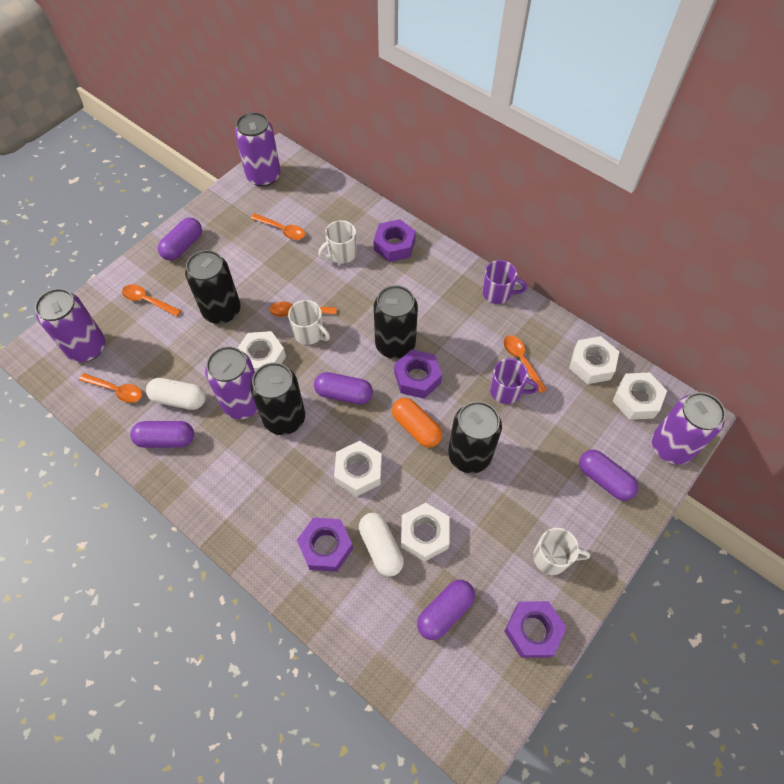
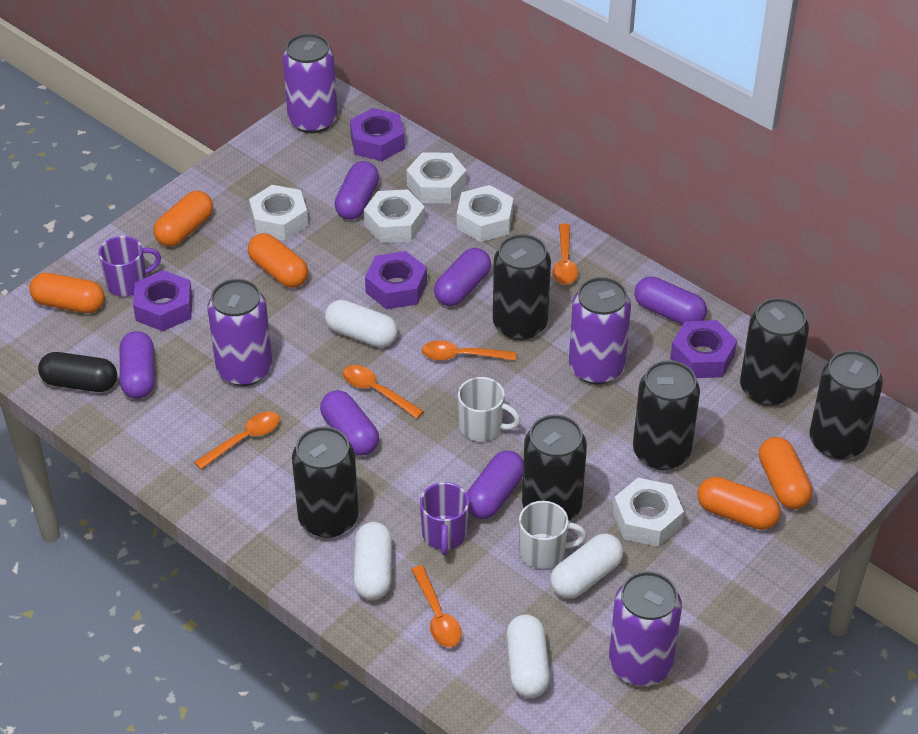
black can: [185,250,241,324] [250,362,305,435] [374,285,418,359] [448,401,502,473] = 4 -> [292,426,359,538] [493,234,551,340] [522,414,587,521] [633,360,700,470] [740,298,809,406] [809,350,883,460] = 6
black capsule: none = 0 -> [38,352,117,392] = 1
orange capsule: [392,398,442,448] = 1 -> [30,273,105,313] [154,191,213,247] [248,233,308,288] [697,477,781,530] [759,437,813,509] = 5
purple capsule: [130,421,194,448] [158,218,202,260] [314,372,373,404] [417,580,475,640] [579,450,639,501] = 5 -> [120,331,155,399] [320,390,379,456] [334,161,379,220] [434,248,491,306] [467,450,524,519] [635,276,707,325] = 6
white capsule: [146,378,206,410] [359,513,404,577] = 2 -> [325,300,398,347] [354,522,392,600] [506,614,550,698] [550,534,623,599] = 4
white mug: [288,300,330,345] [318,220,357,264] [533,528,590,575] = 3 -> [458,377,521,442] [519,501,587,569] = 2

